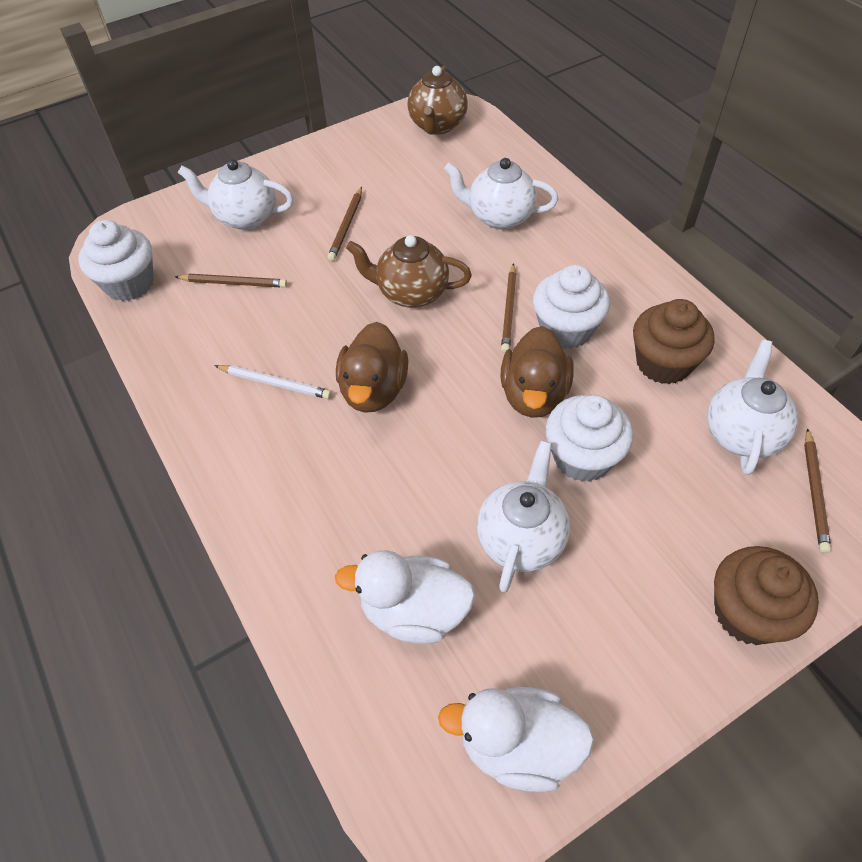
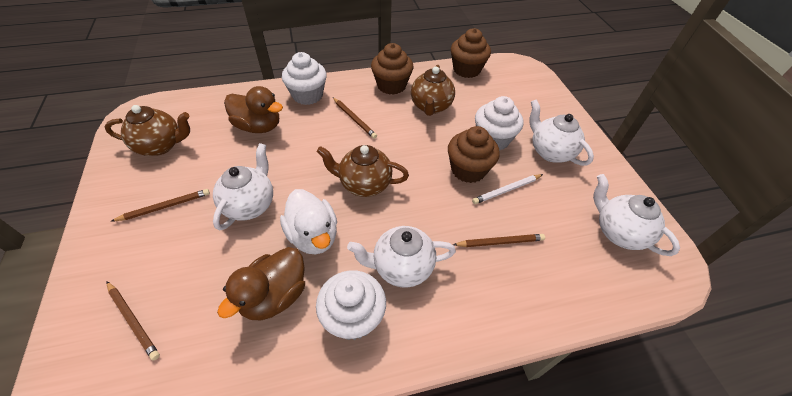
brown cupcake: [633,299,715,384] [714,546,819,645] = 2 -> [371,43,413,95] [448,126,500,183] [451,28,491,78] = 3
brown teapot: [346,235,472,308] [408,66,468,135] = 2 -> [105,105,190,156] [317,145,409,197] [411,65,455,116] = 3
white duck: [335,550,476,644] [438,687,594,792] = 2 -> [280,189,337,255] = 1

